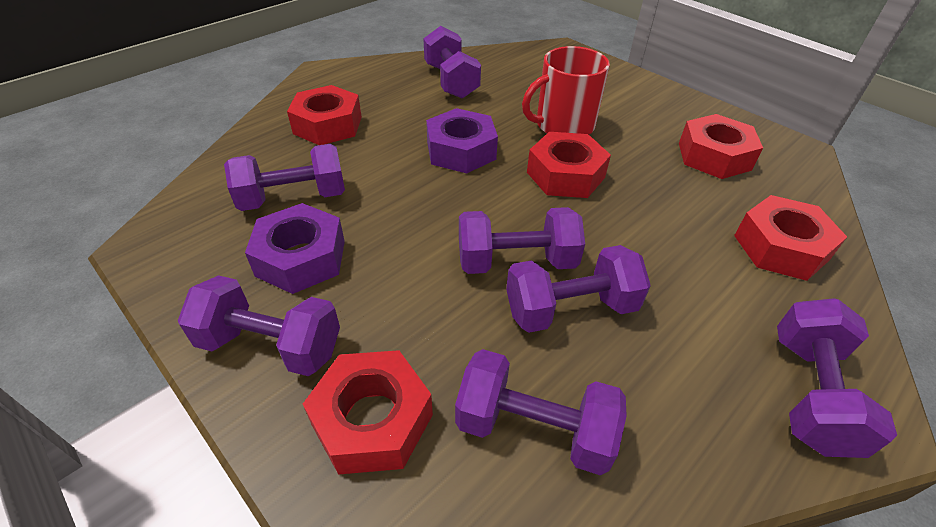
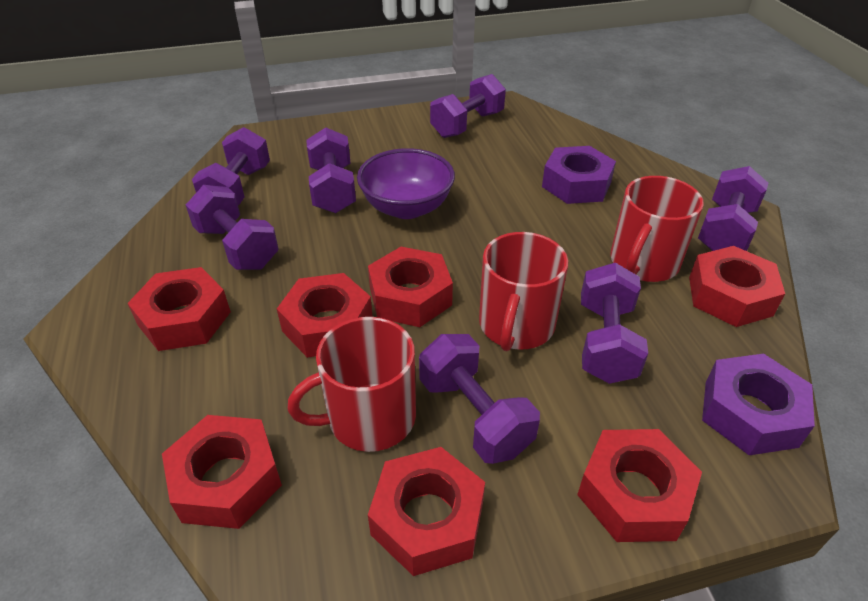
purple bowl: none = 0 -> [357,148,455,219] = 1
red mug: [522,46,610,134] = 1 -> [287,317,416,452] [479,232,568,351] [610,176,704,282] = 3
red nut: [287,85,362,145] [303,350,433,475] [527,132,611,198] [679,114,763,179] [734,195,847,281] = 5 -> [127,267,231,351] [162,415,282,529] [277,273,373,358] [368,247,453,327] [368,447,485,576] [577,429,702,542] [689,246,785,327] = 7

